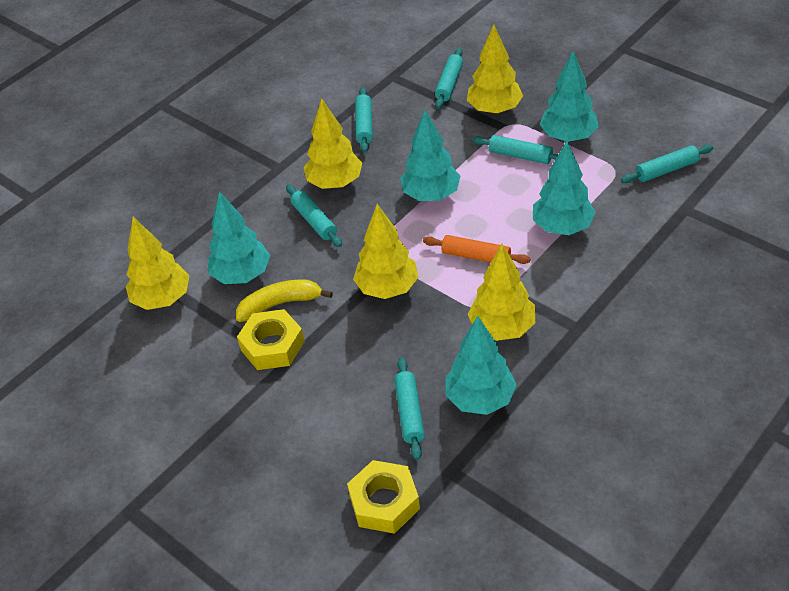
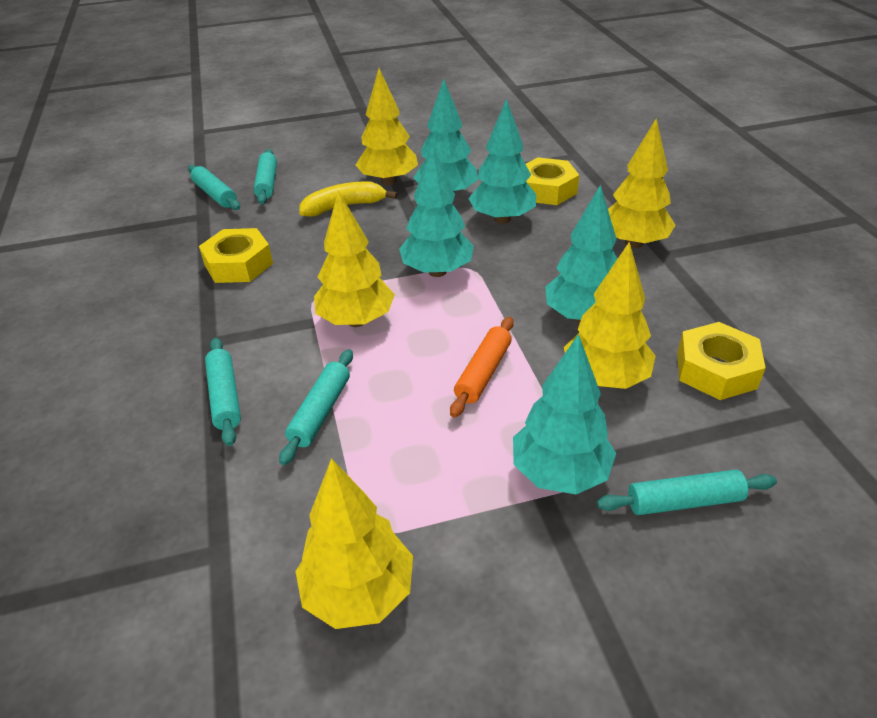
turquoise rolling pin: [286,184,342,247] [355,87,373,153] [394,357,425,460] [435,48,463,109] [472,135,558,164] [621,145,714,183] = 6 -> [188,165,240,210] [205,338,241,446] [254,149,277,204] [279,349,353,465] [597,470,777,515] = 5
yellow nut: [237,309,305,370] [347,460,420,534] = 2 -> [199,228,273,283] [526,157,579,205] [677,322,766,400] = 3

